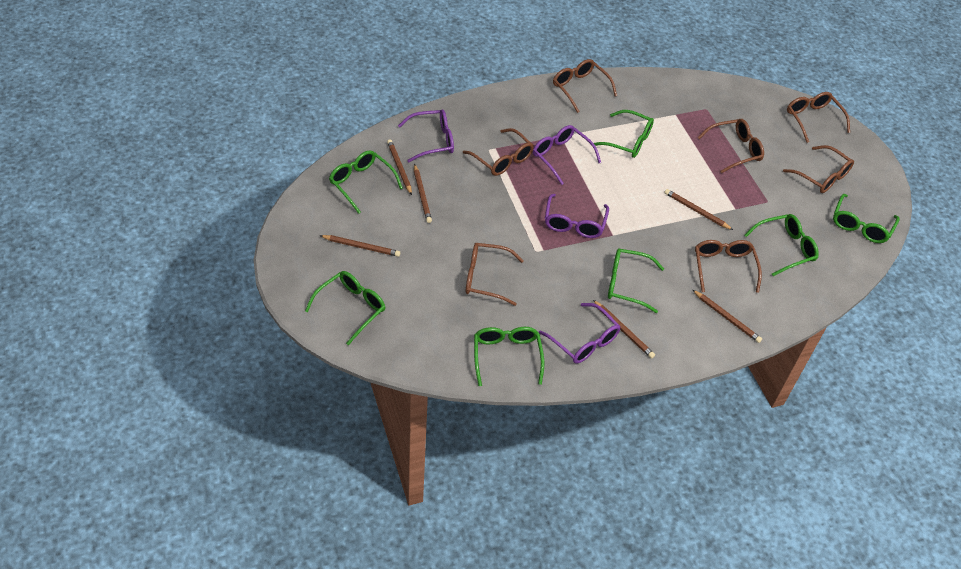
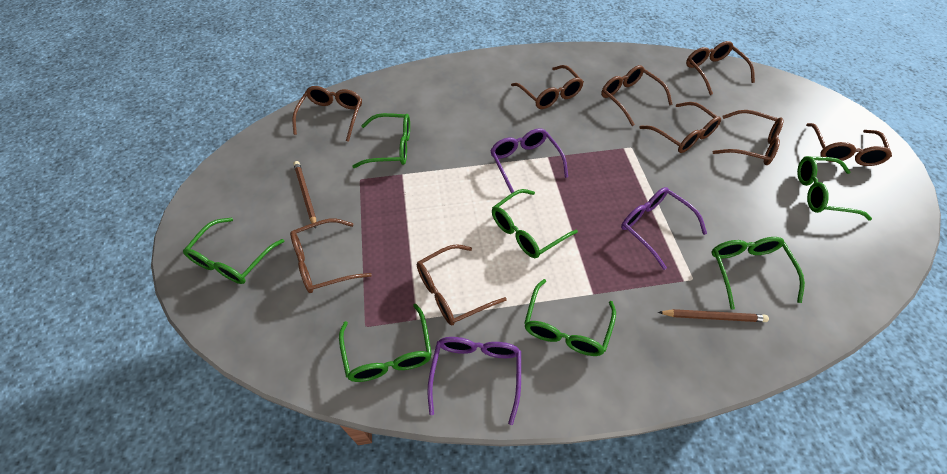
brown glasses: [463,128,534,176] [466,243,524,306] [553,59,617,113] [695,240,762,293] [697,119,764,173] [783,145,854,193] [787,92,850,143] = 7 -> [290,219,372,293] [292,86,362,142] [417,244,507,325] [511,65,584,109] [601,65,673,126] [639,102,721,153] [686,41,755,95] [713,110,784,165] [806,123,892,166] = 9
brown pencil: [320,235,400,257] [387,139,412,195] [414,164,432,223] [593,300,655,358] [664,189,733,230] [693,290,762,343] = 6 -> [293,161,316,228] [658,309,769,322] = 2
purple glasses: [398,109,454,162] [533,125,601,185] [539,303,621,364] [545,194,609,238] = 4 -> [427,337,521,425] [490,128,568,194] [621,187,707,270] = 3

